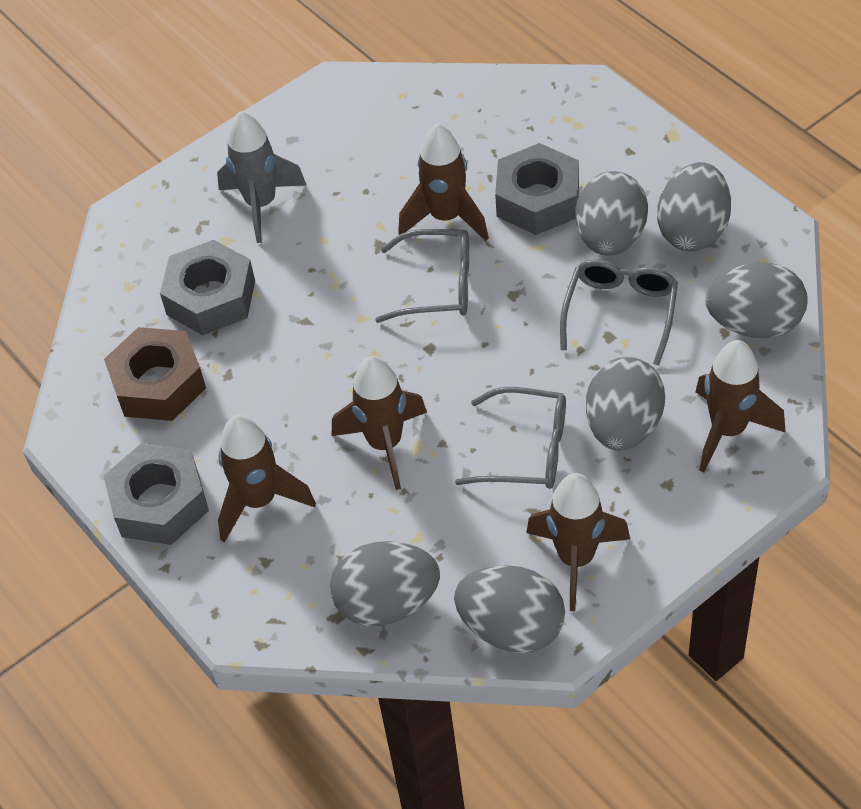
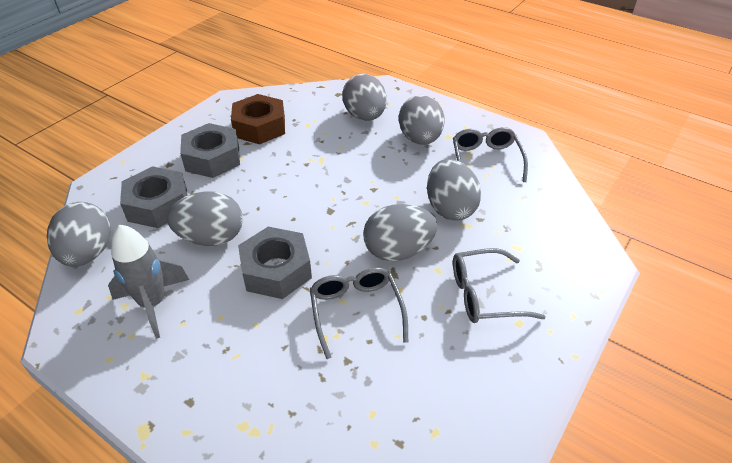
brown rocket: [218,415,316,543] [332,356,427,490] [398,123,489,241] [526,473,630,611] [695,340,786,472] = 5 -> none = 0

